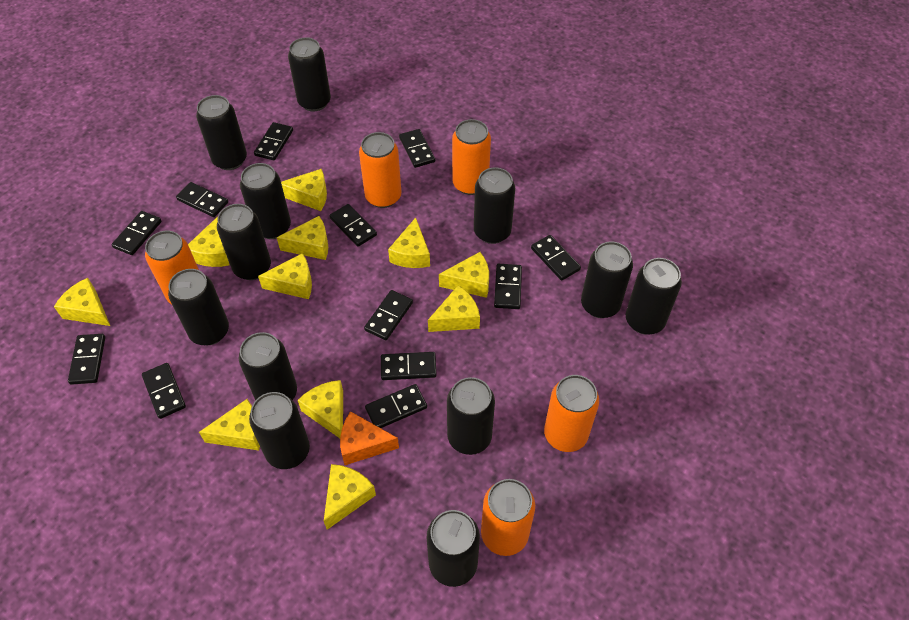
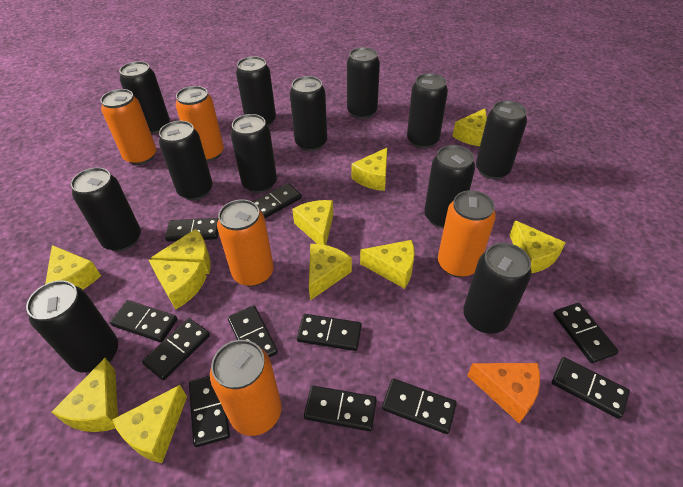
black domino: [68,334,105,385] [112,211,162,255] [142,363,186,419] [176,182,228,217] [254,122,293,160] [330,204,377,247] [364,290,413,340] [365,384,427,428] [381,352,437,380] [399,129,435,168] [494,264,522,309] [531,235,581,281] = 12 -> [110,300,177,342] [142,318,210,380] [165,218,219,242] [189,376,230,447] [228,305,278,357] [252,183,302,218] [297,314,362,351] [304,385,377,431] [382,379,457,434] [552,357,630,419] [553,303,619,363] = 11

